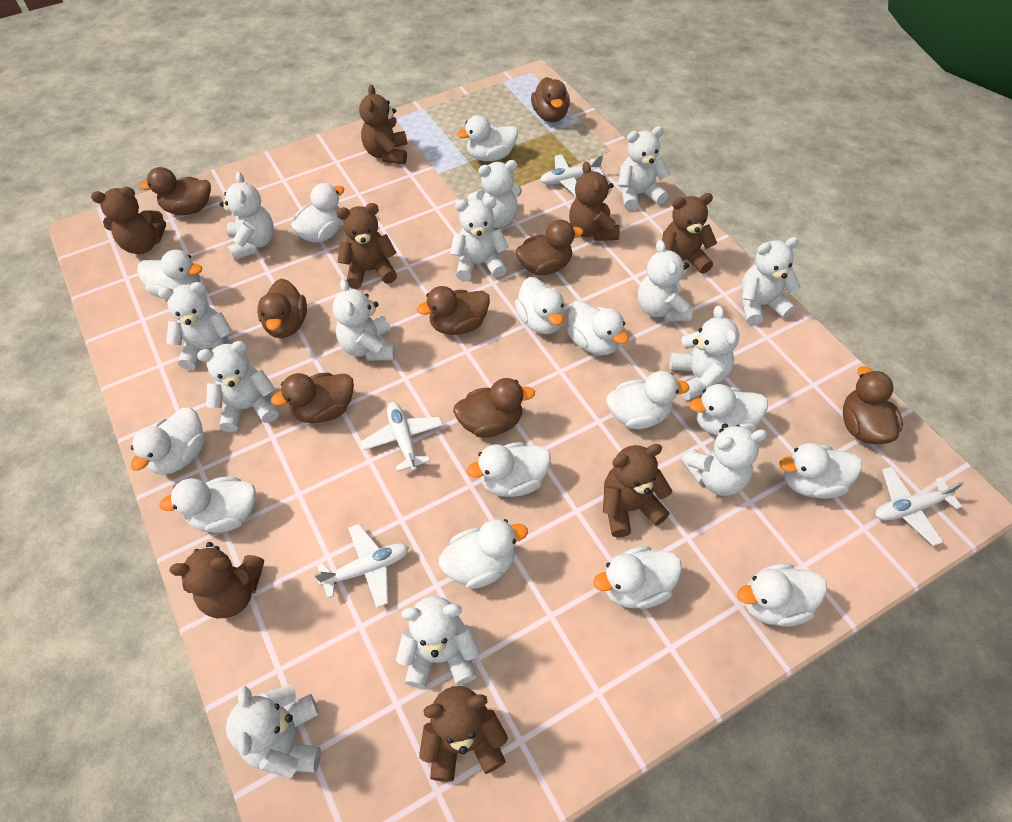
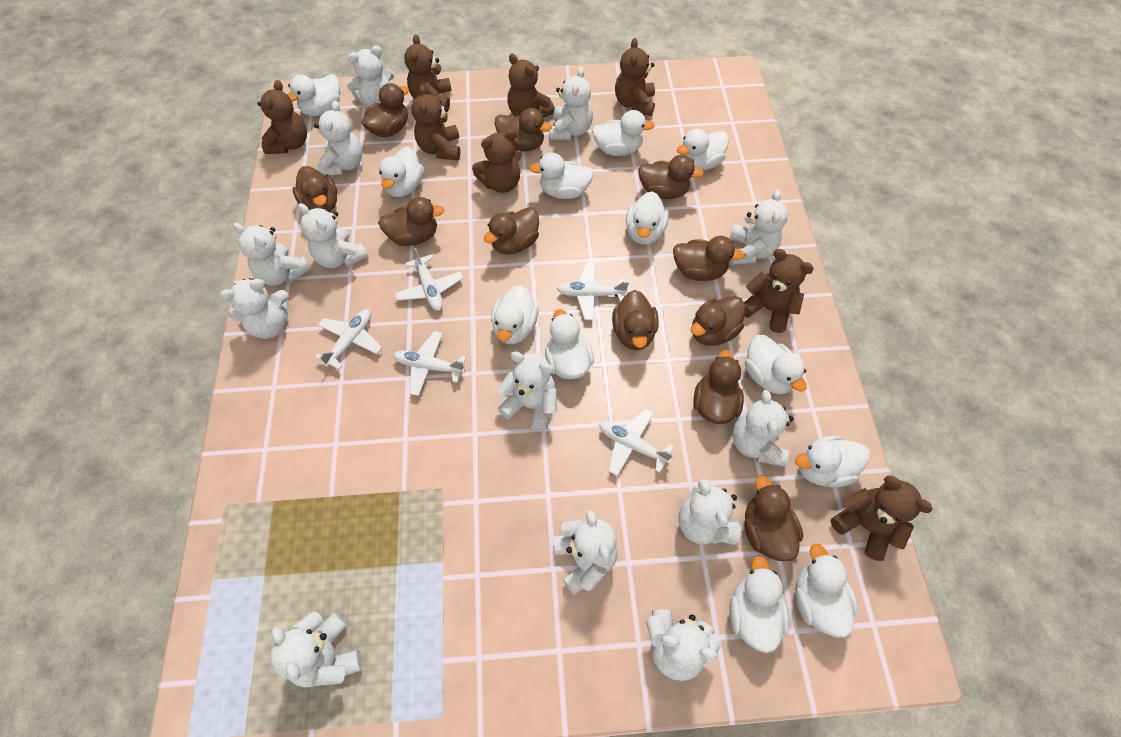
brown duck: [139,167,211,215] [257,278,307,338] [271,373,354,423] [417,286,490,335] [453,378,535,438] [516,220,583,275] [531,77,570,122] [843,366,903,444] = 8 -> [292,166,337,212] [361,83,409,137] [378,197,444,246] [484,207,539,254] [495,108,552,151] [612,290,658,350] [638,155,704,199] [673,236,744,281] [690,296,745,346] [693,350,744,424] [744,476,803,561] = 11
white duck: [131,408,205,475] [137,250,202,298] [159,477,256,533] [291,183,344,242] [439,519,528,589] [457,115,518,161] [467,442,551,497] [515,277,565,334] [567,300,629,355] [593,546,682,609] [606,371,689,429] [689,384,768,436] [737,563,827,627] [779,443,862,499] = 14 -> [287,74,340,116] [379,146,424,197] [491,285,538,344] [529,153,594,199] [545,309,594,379] [592,110,655,156] [626,191,669,245] [677,129,729,171] [730,556,789,653] [745,335,806,394] [795,436,870,488] [795,543,858,638] = 12
white plane: [314,524,409,608] [361,402,443,472] [540,154,604,196] [875,467,964,546] = 4 -> [315,309,382,369] [393,331,466,396] [395,248,463,311] [557,262,629,320] [599,408,674,476] = 5

